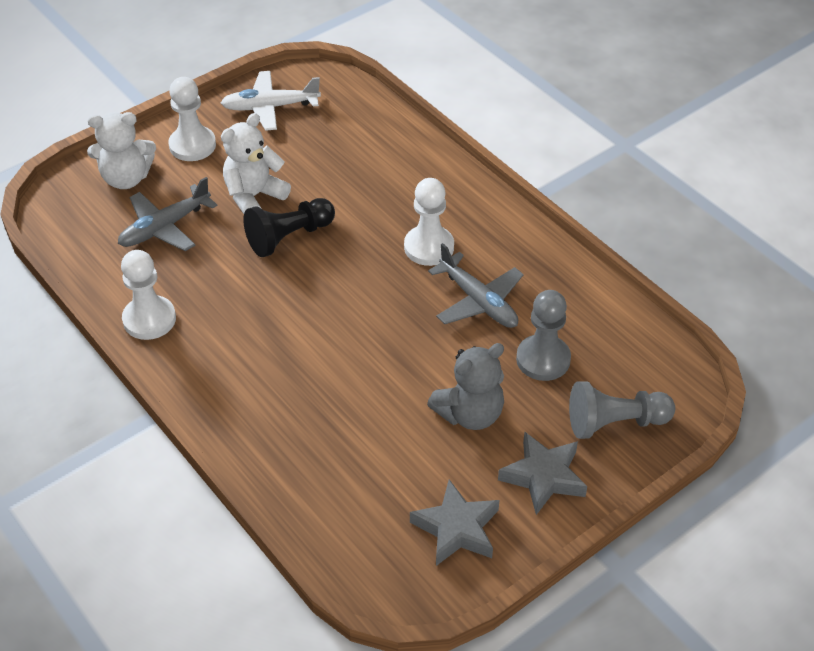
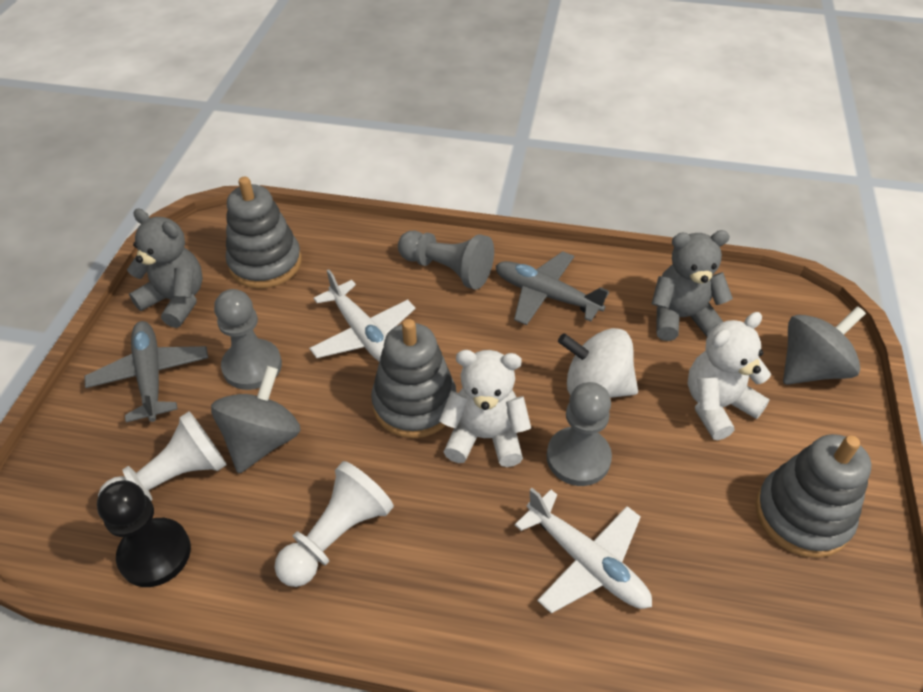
grey pawn: [516,290,571,381] [569,381,675,439] = 2 -> [214,289,282,390] [398,231,494,290] [547,382,612,486] = 3
grey spinning top: none = 0 -> [211,366,301,474] [783,306,866,385] = 2
grey stacking toy: none = 0 -> [226,177,302,289] [371,319,457,438] [755,434,871,558] = 3
grey star: [410,479,499,566] [498,431,587,515] = 2 -> none = 0
grey teddy bear: [427,343,504,430] = 1 -> [127,209,203,328] [652,230,733,341] = 2
white pawn: [121,250,176,340] [168,77,216,161] [404,178,454,266] = 3 -> [98,411,227,501] [274,461,394,587] = 2
white plane: [221,71,321,131] = 1 -> [309,269,415,361] [515,488,652,614] = 2
white spinning top: none = 0 -> [558,328,638,398] = 1

